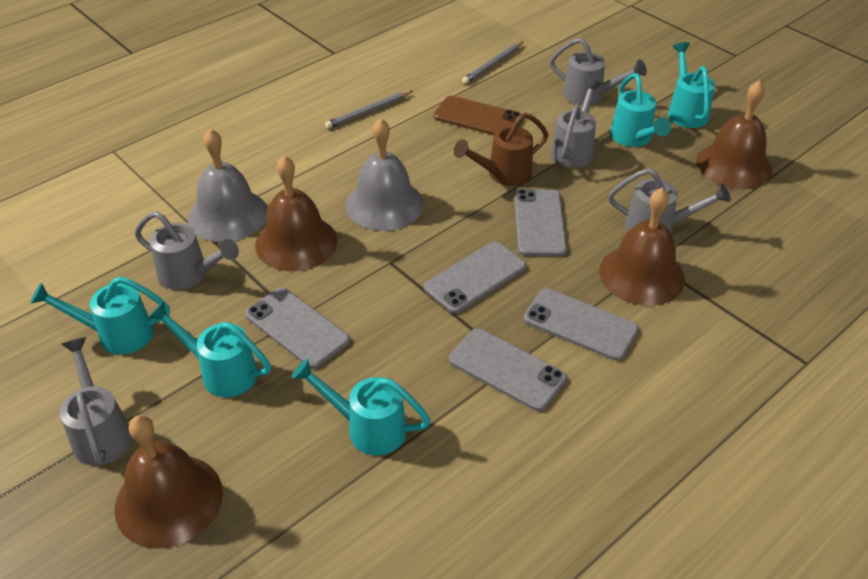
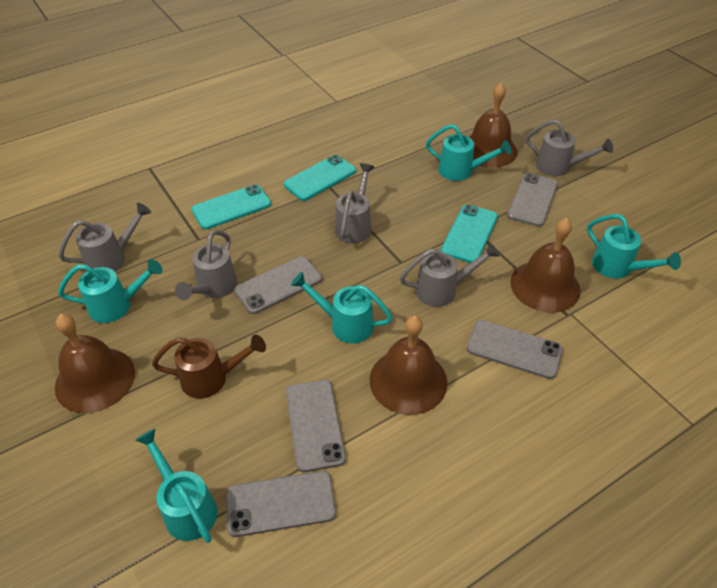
brown phone: [434,96,523,135] = 1 -> none = 0
grey bell: [188,129,268,242] [346,118,424,231] = 2 -> none = 0
grey pencil: [325,91,412,129] [462,41,523,84] = 2 -> none = 0
turquoise phone: none = 0 -> [191,184,271,229] [284,155,356,201] [441,204,498,263] = 3

